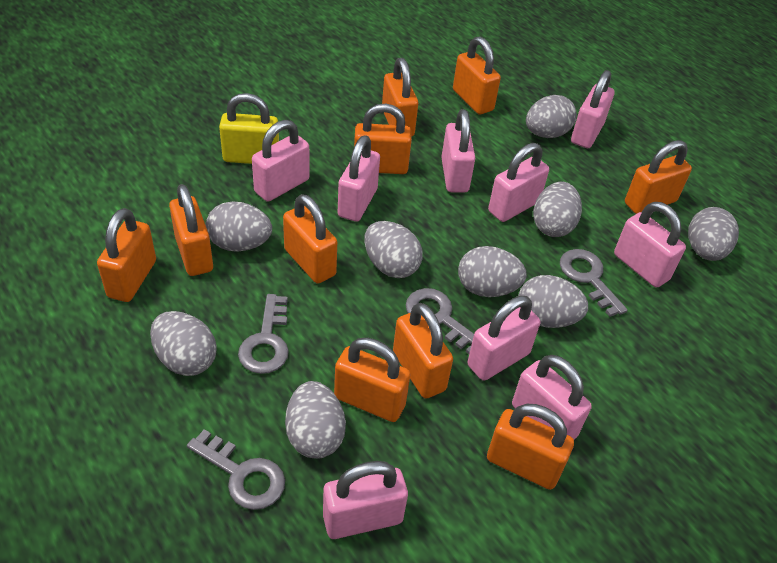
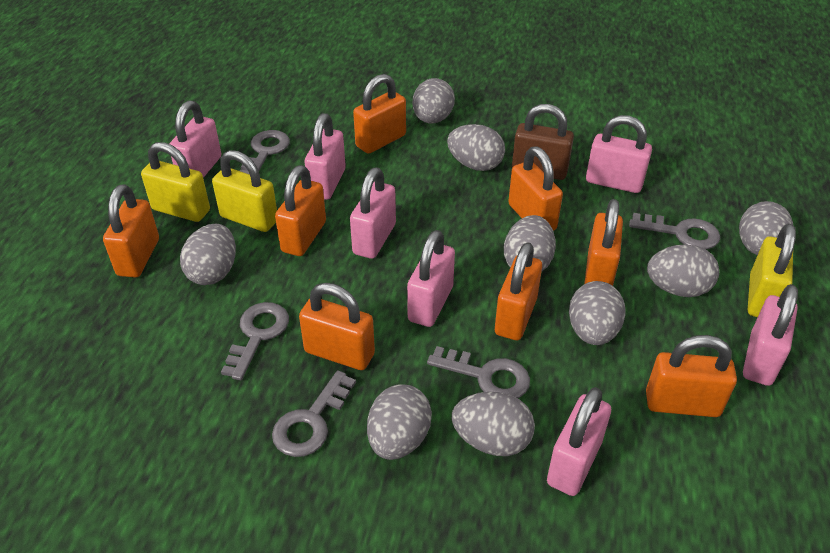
brown padlock: none = 0 -> [512,104,574,180] = 1
grey key: [187,429,285,510] [238,294,289,374] [406,288,474,354] [560,249,628,317] = 4 -> [221,302,289,380] [239,130,290,174] [272,370,356,457] [427,346,530,398] [629,213,720,249] = 5
orange padlock: [97,208,156,302] [169,184,213,276] [283,194,337,283] [334,338,410,422] [354,104,412,174] [382,58,418,136] [393,303,453,399] [453,36,501,114] [487,404,574,490] [625,140,692,214] = 10 -> [103,184,159,277] [275,165,326,256] [299,283,375,370] [353,74,406,154] [495,242,542,340] [508,147,563,231] [584,199,623,286] [646,335,737,417] = 8
pink padlock: [252,120,309,202] [323,461,408,539] [338,135,380,222] [441,109,475,193] [467,296,540,381] [488,143,549,222] [512,355,592,439] [571,70,614,148] [614,202,686,288] = 9 -> [169,100,221,178] [305,113,346,200] [350,167,396,259] [407,230,455,327] [547,387,611,496] [586,115,652,193] [743,284,798,386] = 7
yellow padlock: [219,93,279,164] = 1 -> [141,142,210,222] [212,150,277,232] [748,224,796,317] = 3

